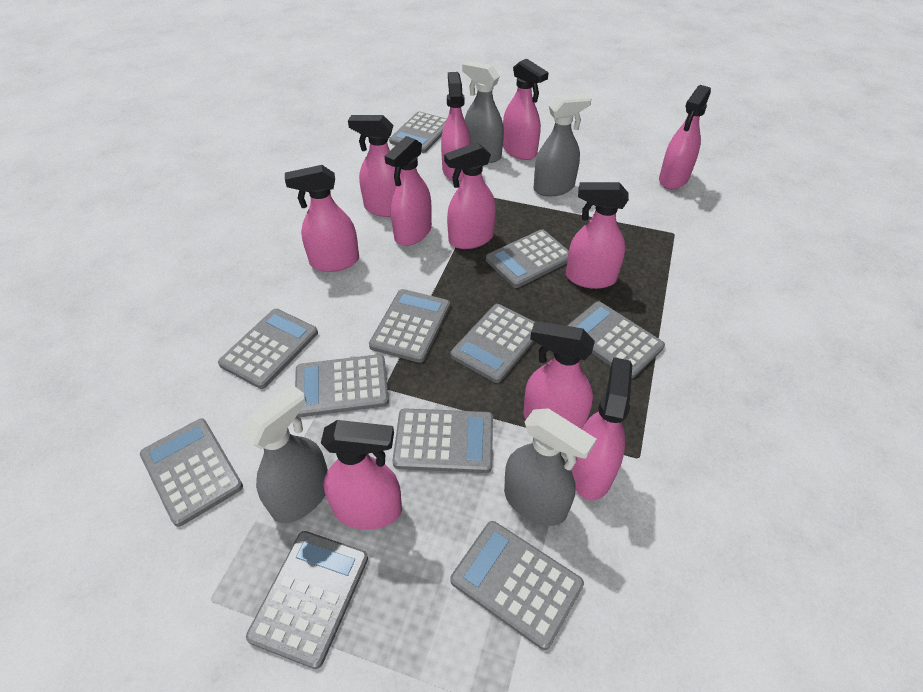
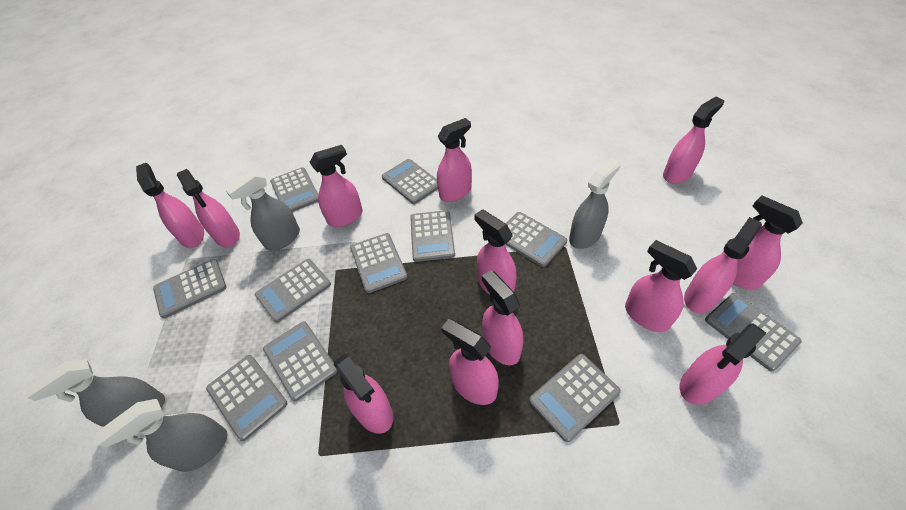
pink spray bottle: [285,165,359,272] [321,420,402,530] [348,115,396,217] [385,136,432,246] [441,72,471,181] [444,142,496,249] [503,58,549,160] [523,321,595,429] [566,182,629,289] [571,357,632,501] [659,85,711,189] = 11 -> [136,163,204,248] [177,169,240,247] [310,145,363,227] [334,353,393,434] [437,118,472,202] [441,319,499,405] [474,209,517,295] [482,270,523,365] [625,240,697,332] [663,97,724,184] [680,323,766,405] [684,217,762,313] [722,196,803,290] = 13

